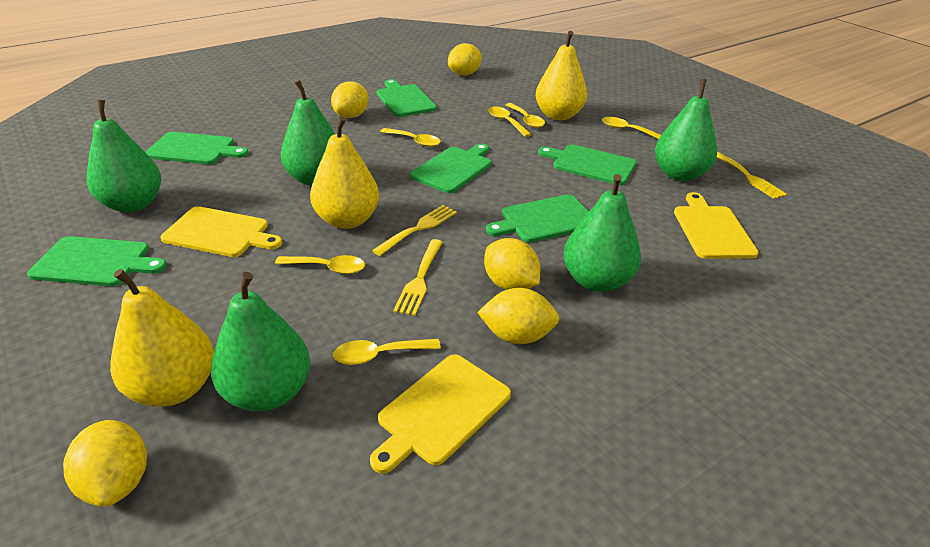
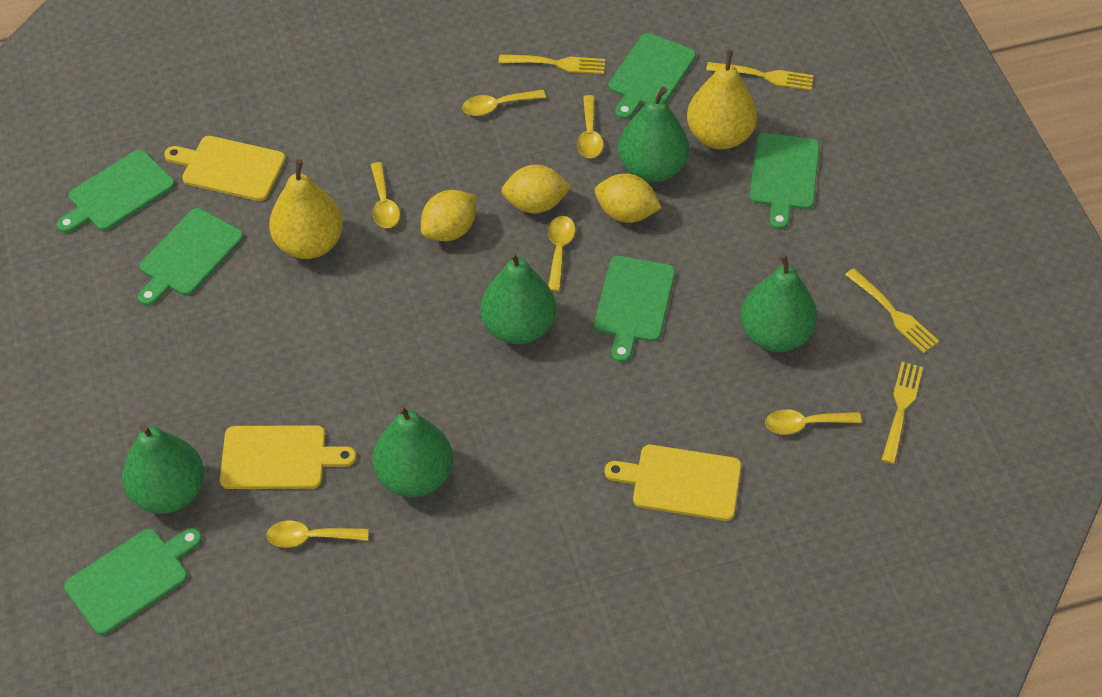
yellow fork: [372,205,457,256] [393,239,443,316] [717,152,787,199] = 3 -> [499,54,605,74] [706,62,814,90] [845,268,939,353] [882,362,923,464] = 4
yellow lemon: [63,420,147,507] [331,81,369,118] [448,43,482,76] [477,288,559,344] [484,238,540,290] = 5 -> [421,190,476,241] [501,165,572,213] [595,173,662,223] = 3
yellow pear: [110,269,214,407] [310,116,379,229] [536,31,587,120] = 3 -> [269,159,343,259] [687,50,757,150] = 2

